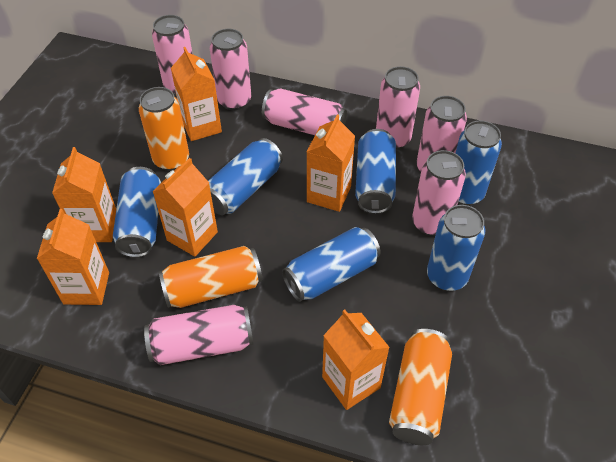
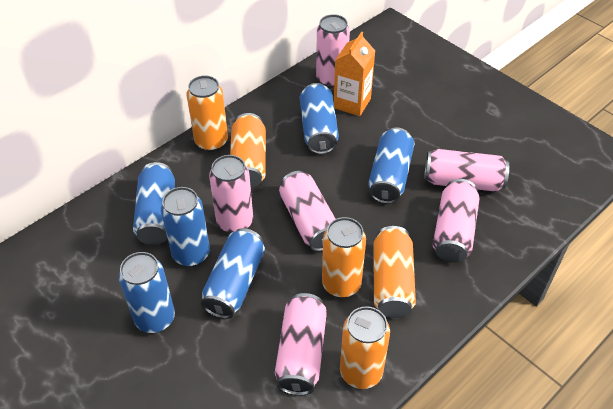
orange can: [139,87,189,171] [159,246,262,308] [389,329,452,445] = 3 -> [187,75,228,152] [230,113,266,188] [322,217,366,298] [340,306,390,389] [373,226,416,318] = 5
orange carton: [37,209,109,305] [52,147,116,242] [152,158,218,257] [171,47,222,141] [307,114,355,212] [322,310,390,410] = 6 -> [334,32,375,116] = 1
pink can: [144,305,253,365] [152,15,193,96] [210,29,251,110] [262,89,347,135] [376,66,420,150] [412,150,466,236] [416,96,467,172] = 7 -> [209,155,253,233] [275,293,327,396] [279,171,335,251] [316,14,350,88] [424,149,509,192] [433,179,479,263] = 6

